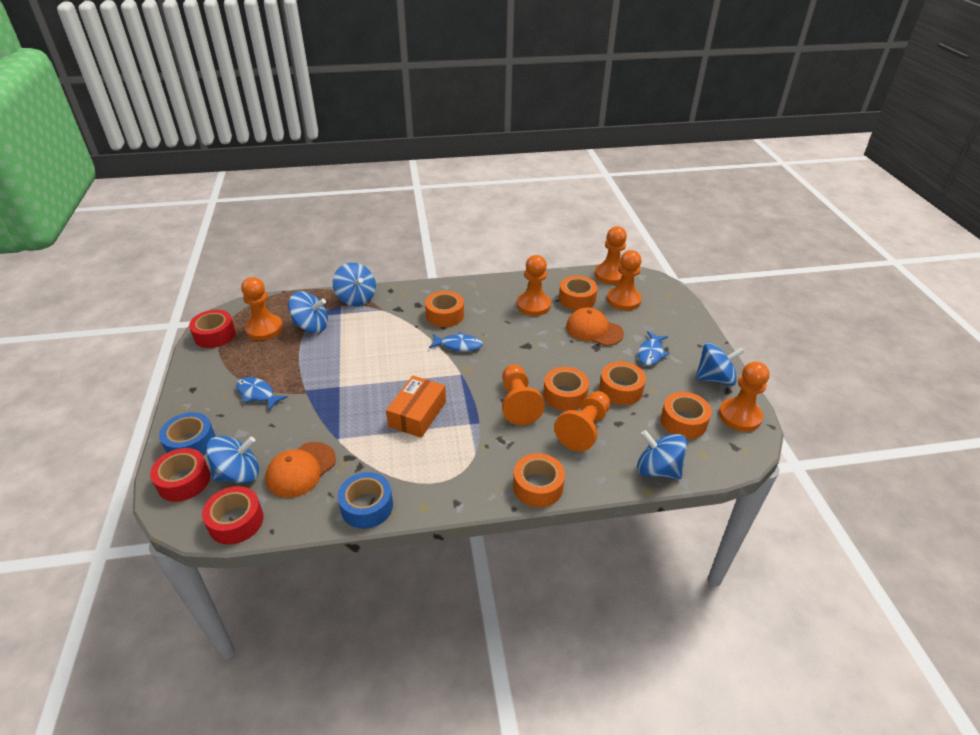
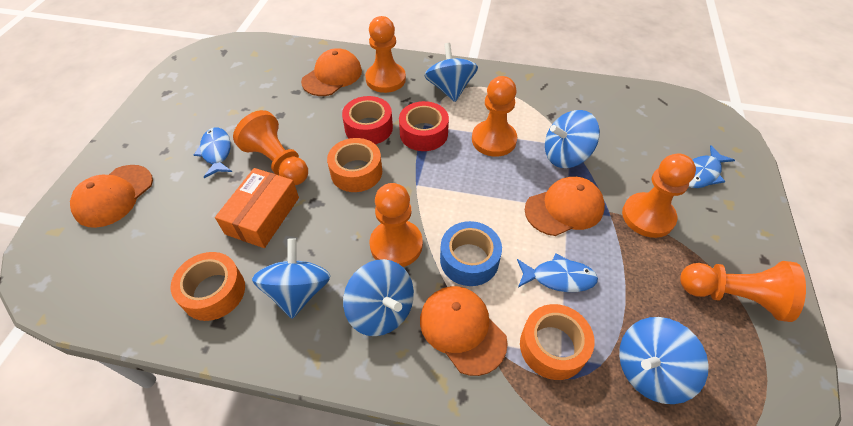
blue tape: [159,412,216,456] [338,472,393,529] = 2 -> [440,221,502,286] = 1
orange cap: [265,442,336,498] [566,308,624,346] = 2 -> [70,165,153,228] [301,48,362,96] [420,286,508,376] [525,177,605,236] = 4
orange pawn: [241,277,283,340] [502,364,545,425] [517,255,551,316] [554,391,610,452] [595,226,627,285] [607,250,642,311] [719,361,769,432] = 7 -> [233,110,308,185] [365,16,406,93] [370,183,423,267] [472,76,517,157] [622,153,696,238] [680,261,806,322] = 6
orange tape: [425,291,464,327] [513,453,565,507] [543,367,589,411] [559,276,598,310] [599,362,646,405] [661,392,712,439] = 6 -> [170,252,245,321] [327,138,382,192] [520,304,594,380] = 3
red tape: [150,448,210,502] [189,310,236,348] [202,486,264,545] = 3 -> [342,96,393,144] [399,101,449,151] = 2

